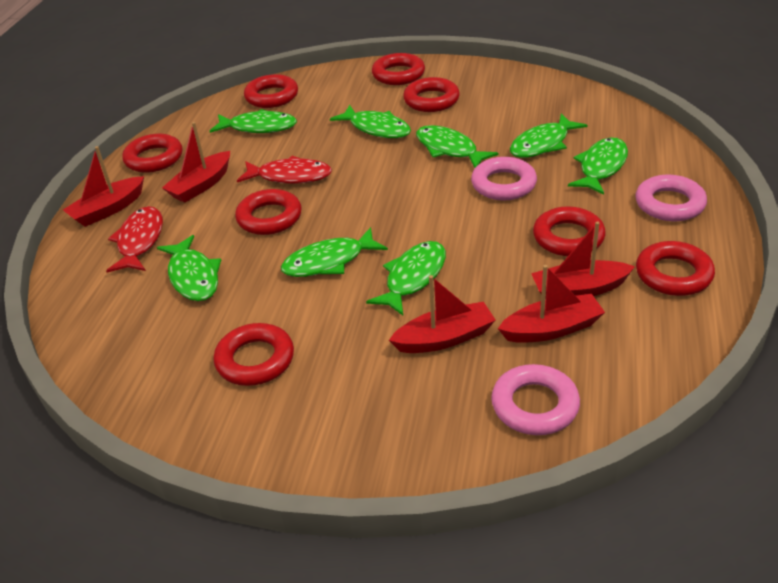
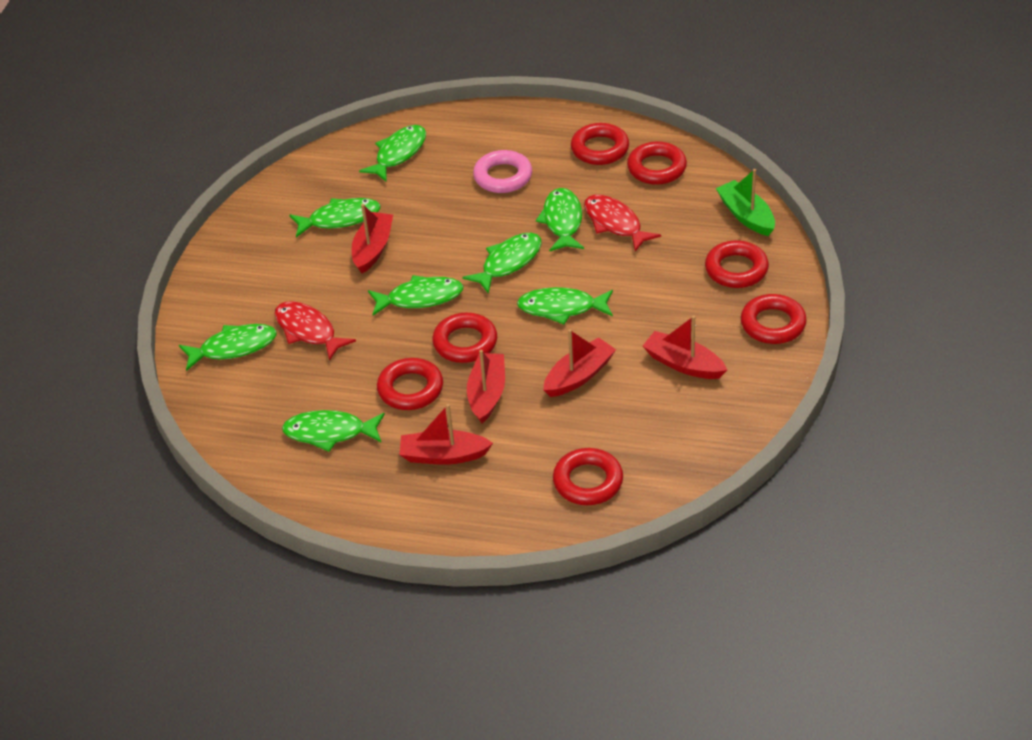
green boat: none = 0 -> [716,169,775,236] = 1
pink ring: [471,157,537,200] [491,364,580,435] [635,175,707,221] = 3 -> [473,150,532,193] = 1
red ring: [122,134,182,173] [214,323,294,386] [235,189,302,235] [244,74,298,108] [372,53,425,85] [403,77,460,112] [533,206,606,256] [636,241,715,296] = 8 -> [377,358,443,410] [432,313,497,363] [553,448,623,505] [571,123,629,165] [627,141,687,185] [705,240,769,288] [741,294,807,344] = 7

